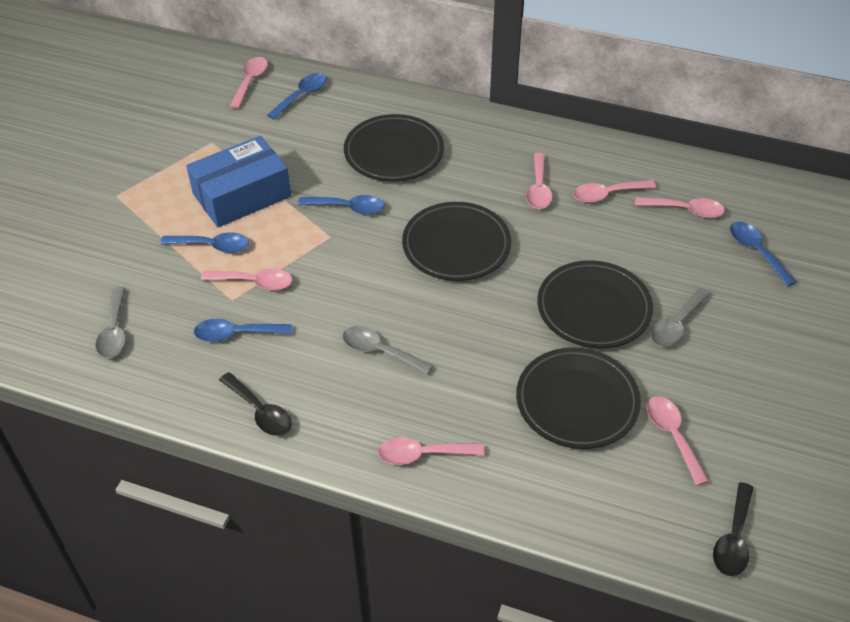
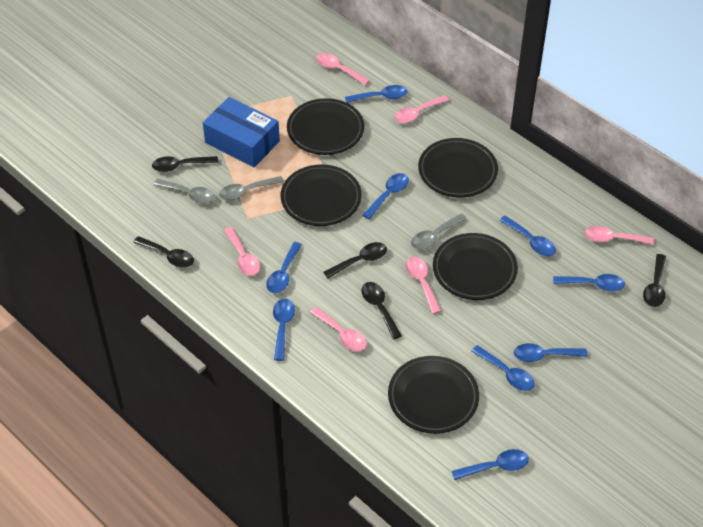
black plate: [344,114,444,182] [402,202,511,281] [516,347,641,449] [537,260,653,348] = 4 -> [281,164,362,226] [287,98,364,155] [388,356,479,434] [418,138,498,197] [433,233,518,300] = 5
black spoon: [219,372,292,436] [713,482,754,576] = 2 -> [133,236,194,268] [152,156,218,172] [323,242,387,278] [361,282,402,339] [643,254,666,307] = 5
blue spoon: [160,232,249,253] [194,319,292,342] [267,73,327,120] [298,195,384,215] [730,221,797,287] = 5 -> [266,242,302,293] [273,299,295,361] [345,85,407,103] [363,173,409,219] [452,449,529,480] [472,345,534,391] [499,216,556,256] [514,343,587,362] [553,274,625,291] = 9
pink spoon: [201,269,292,290] [229,57,268,109] [378,437,484,465] [526,153,553,209] [573,180,656,203] [635,197,725,218] [647,396,709,486] = 7 -> [224,227,260,276] [310,307,367,351] [316,53,370,85] [394,95,449,123] [406,257,441,314] [585,226,654,245] = 6

